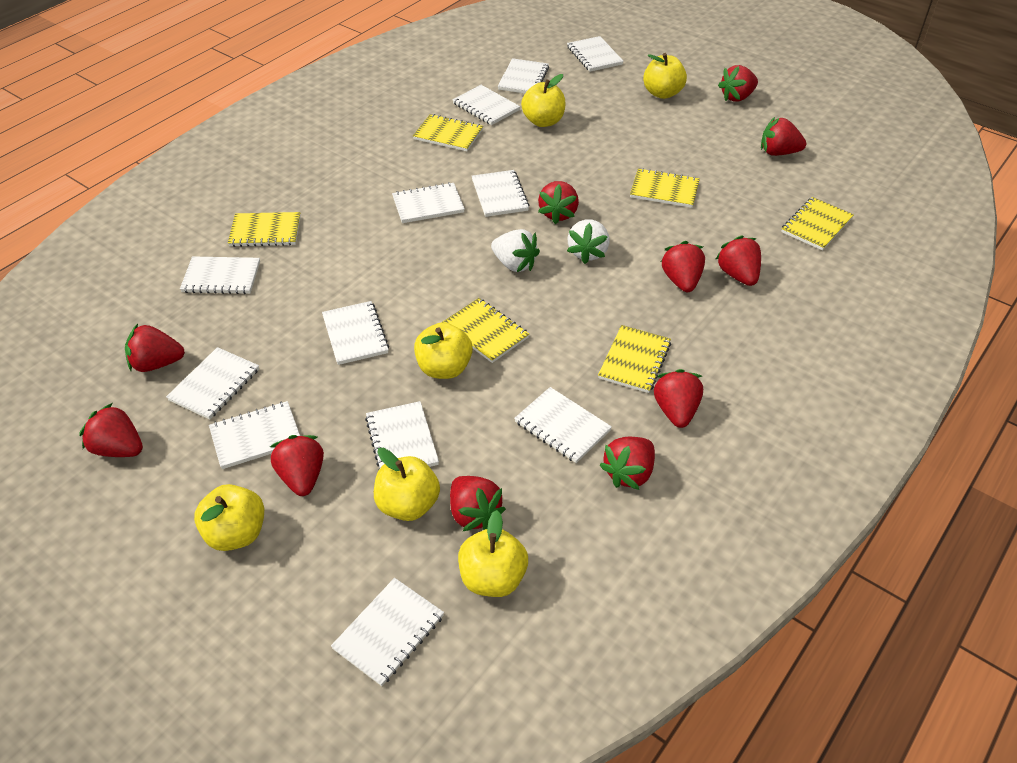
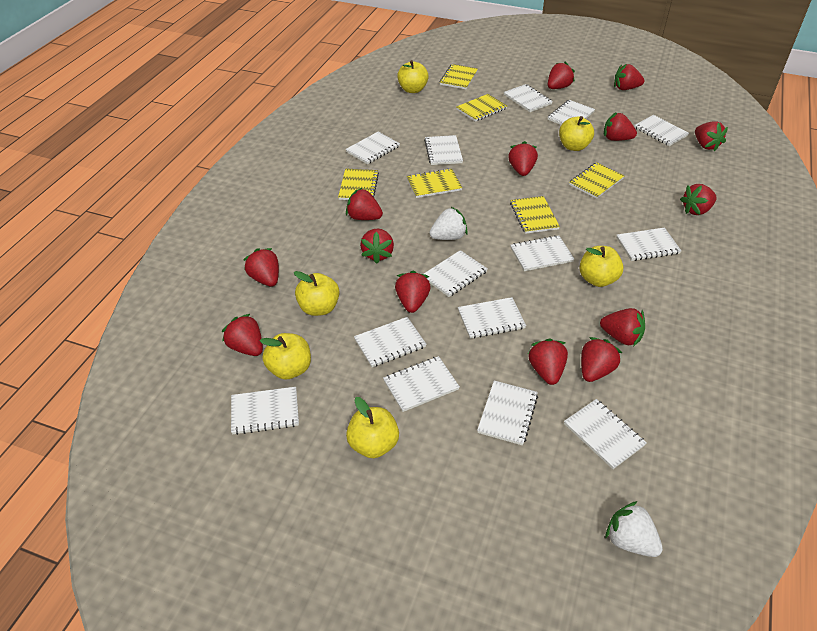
red strawberry: [79,403,143,457] [125,324,185,372] [270,435,324,496] [450,476,506,531] [538,181,579,224] [600,437,655,490] [654,369,703,428] [661,241,705,292] [715,236,761,286] [718,65,758,102] [761,117,806,156] = 11 -> [222,314,263,356] [243,248,279,287] [346,188,383,220] [360,228,394,264] [395,271,431,313] [508,141,538,176] [528,339,568,385] [548,61,575,89] [581,337,622,382] [600,308,645,347] [604,112,637,141] [614,64,645,90] [680,184,717,215] [695,121,728,151] = 14
white notebook: [166,347,259,420] [180,256,260,294] [209,401,300,469] [322,301,389,365] [331,578,444,686] [365,401,439,471] [392,182,465,223] [452,85,520,125] [472,170,529,217] [498,58,549,93] [514,387,612,463] [567,36,624,72] = 12 -> [231,387,299,435] [345,132,400,164] [354,317,426,367] [383,356,460,412] [424,135,463,165] [424,250,488,297] [458,297,526,339] [477,380,538,445] [504,84,553,112] [510,235,574,271] [548,100,595,125] [564,399,647,469] [616,228,681,261] [634,115,689,146] = 14

